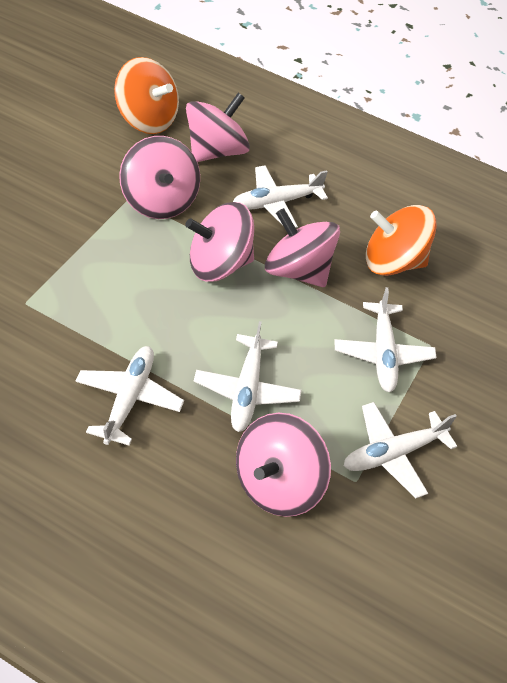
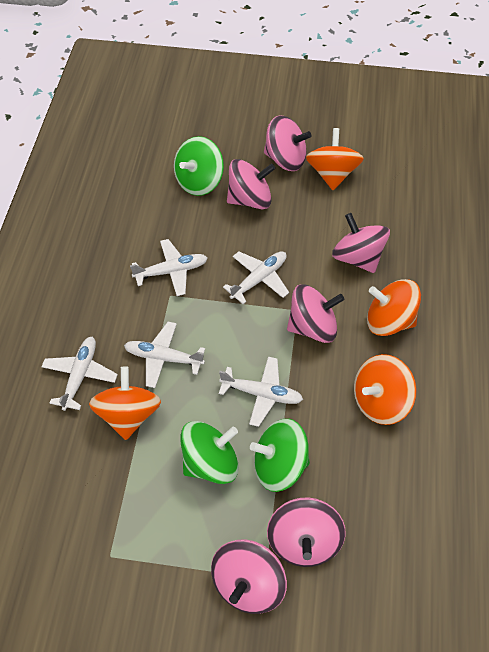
green spinning top: none = 0 -> [174,136,224,196] [180,421,239,484] [250,419,310,492] = 3
orange spinning top: [114,57,179,134] [366,205,437,276] = 2 -> [89,366,161,440] [306,128,364,190] [354,354,417,425] [367,279,421,336] = 4
pink spinning top: [119,136,200,219] [185,202,254,282] [186,93,250,162] [236,413,331,517] [265,208,340,287] = 5 -> [211,539,287,614] [227,159,275,209] [264,115,311,171] [267,498,346,567] [287,284,344,343] [332,213,390,273] = 6

